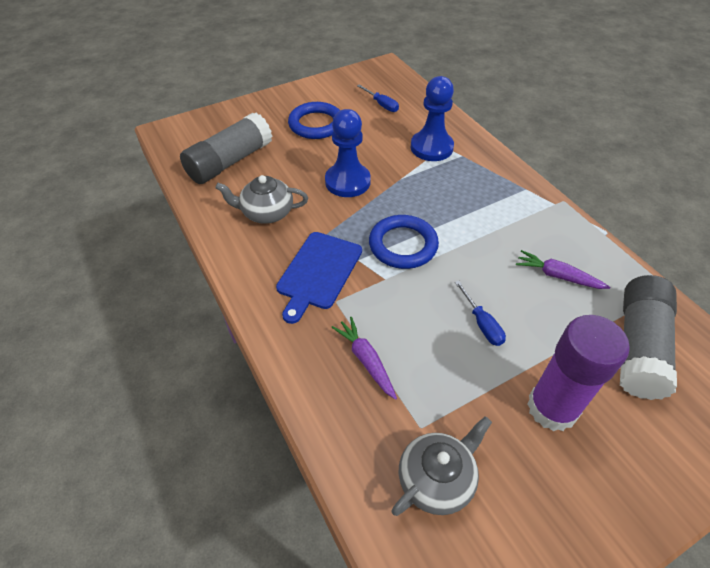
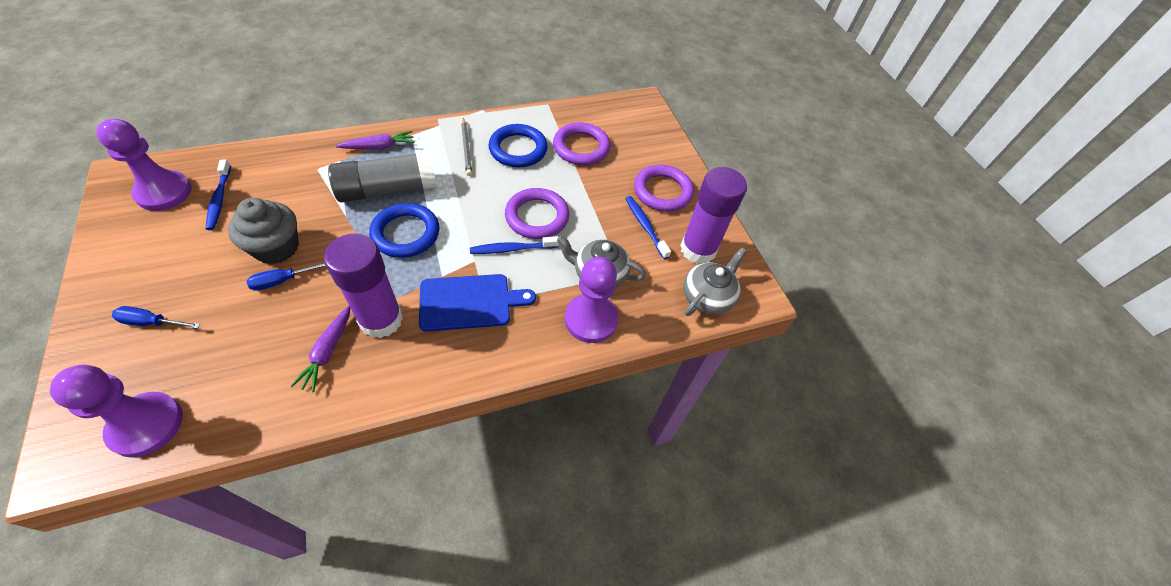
blue pawn: [325,109,371,197] [411,76,454,161] = 2 -> none = 0
blue toothbrush: none = 0 -> [206,159,231,230] [470,236,559,254] [625,196,671,259] = 3
grey cupcake: none = 0 -> [228,198,299,264] = 1
grey glue stick: [180,113,273,184] [620,275,677,400] = 2 -> [328,151,437,202] = 1
grey pencil: none = 0 -> [461,118,472,176] = 1
purple glue stick: [527,315,630,431] = 1 -> [324,233,403,338] [680,167,747,264] = 2
purple pawn: none = 0 -> [50,365,183,458] [96,118,192,211] [565,257,618,343] = 3
purple ring: none = 0 -> [505,188,569,239] [553,122,610,165] [634,165,694,212] = 3

